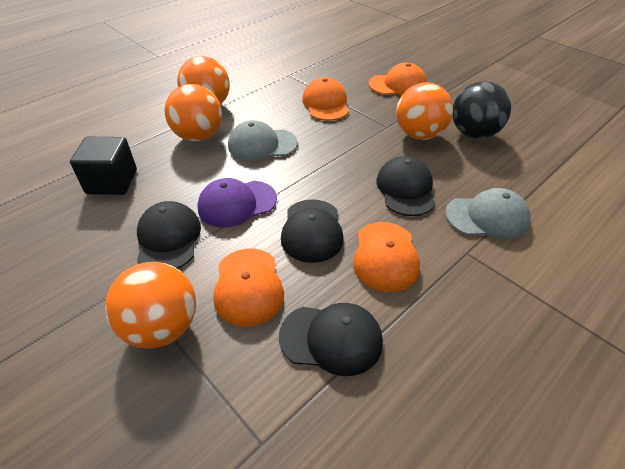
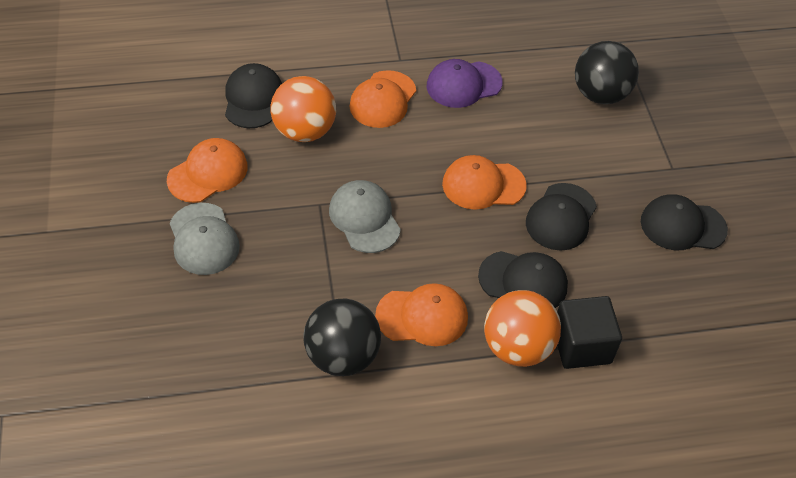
black ball: [453,81,511,139] = 1 -> [303,298,381,376] [575,41,639,104] = 2
orange ball: [105,262,196,349] [164,84,222,142] [177,56,230,105] [396,82,453,140] = 4 -> [270,76,336,142] [484,290,561,367] = 2

